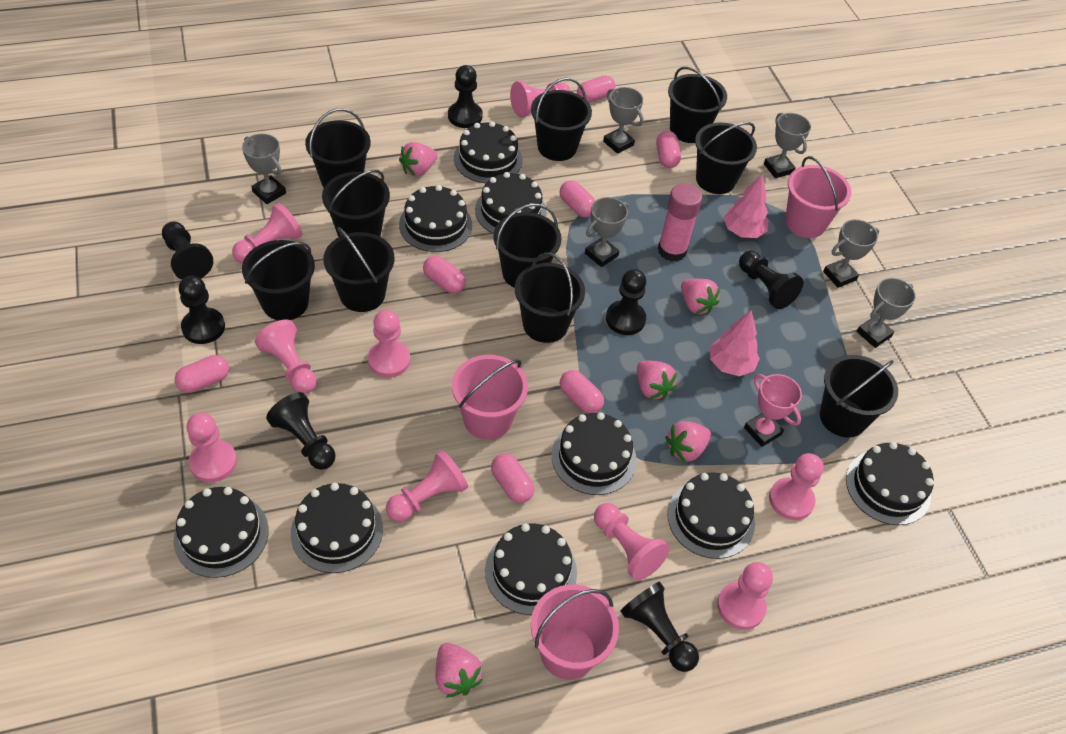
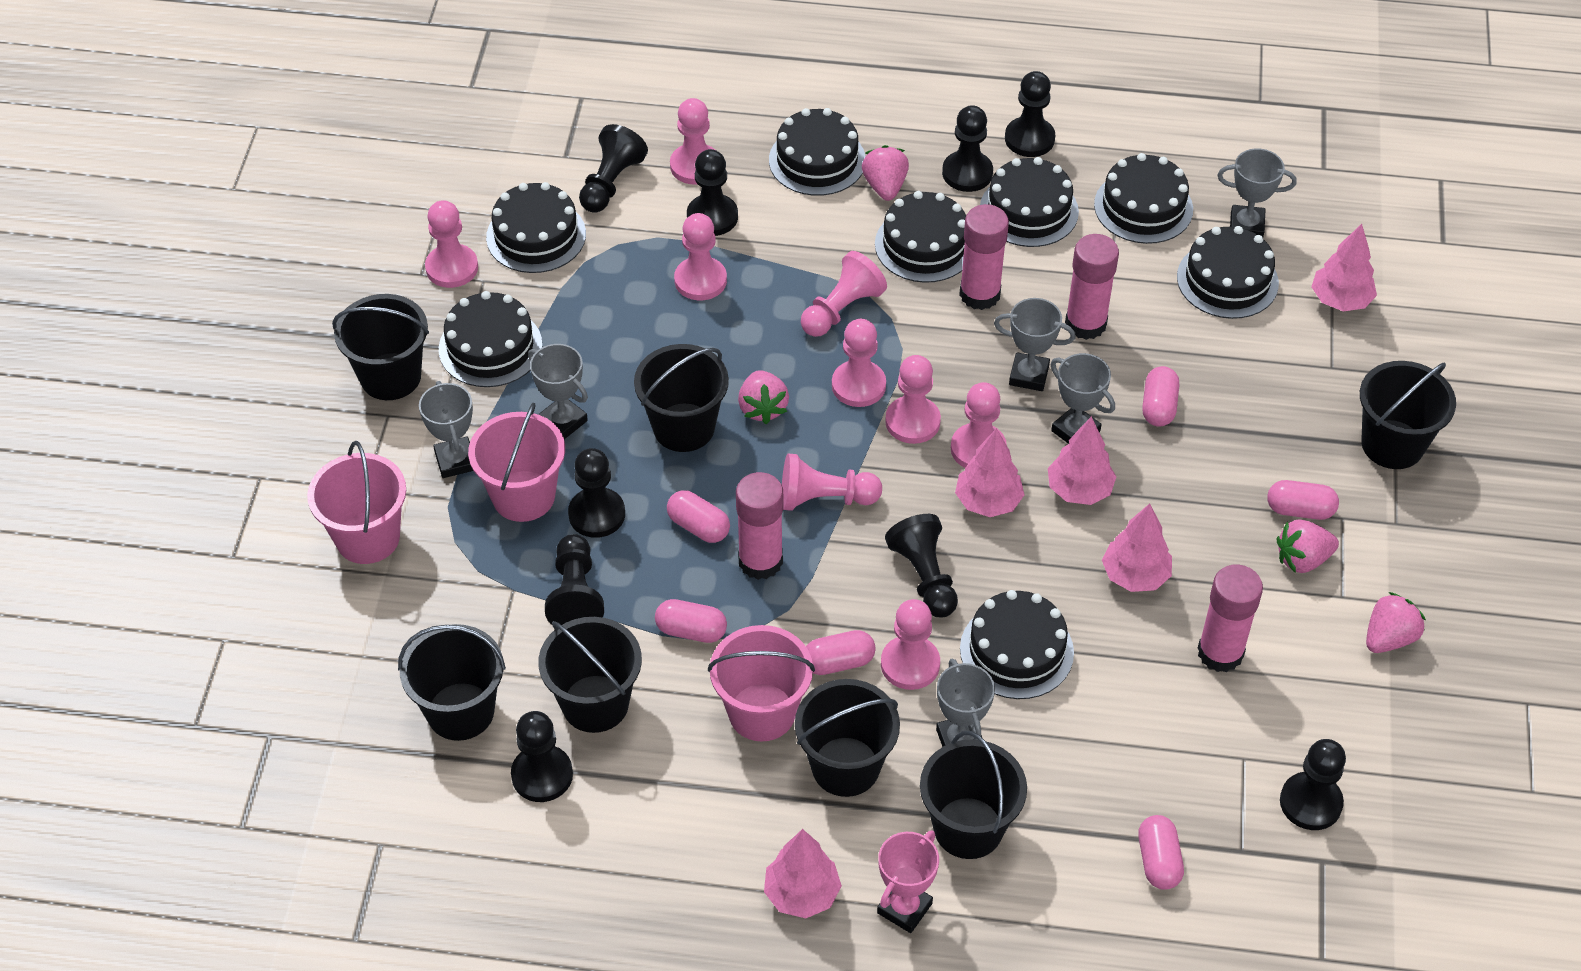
black bucket: [242,240,315,320] [305,108,371,187] [322,170,390,237] [323,227,395,312] [494,203,561,288] [515,252,585,343] [531,78,592,161] [668,67,727,143] [695,122,757,194] [820,355,898,438] = 10 -> [332,294,429,400] [398,624,506,741] [538,617,642,733] [634,344,729,452] [795,679,900,797] [920,731,1027,859] [1360,361,1456,469] = 7
black cake: [174,487,269,578] [291,483,383,573] [399,185,472,252] [454,121,523,183] [475,172,547,234] [485,523,577,615] [552,412,636,495] [667,472,755,559] [846,442,934,525] = 9 -> [439,291,542,387] [486,182,586,273] [769,108,866,196] [875,191,966,283] [960,590,1074,699] [980,157,1079,247] [1094,153,1193,244] [1177,226,1279,319] = 8
black pawn: [162,221,213,280] [179,276,225,344] [266,392,335,470] [448,65,483,128] [606,269,646,335] [620,582,699,672] [739,251,803,309] = 7 -> [511,711,573,802] [545,534,604,625] [568,448,625,538] [579,124,648,213] [687,149,738,236] [885,514,958,617] [942,105,993,192] [1005,71,1055,157] [1280,739,1346,830] = 9
pink capsule: [175,355,229,393] [423,256,466,294] [491,453,534,503] [560,181,596,218] [560,370,604,413] [577,75,615,103] [656,131,681,168] = 7 -> [655,599,727,643] [667,490,730,543] [806,630,876,675] [1138,815,1184,889] [1142,366,1179,427] [1267,480,1339,520] = 6
pink glue stick: [658,183,702,262] = 1 -> [736,472,783,580] [959,204,1009,310] [1065,234,1119,340] [1198,565,1263,672] = 4
pink strawberry: [399,142,437,177] [436,643,483,697] [637,360,677,400] [665,421,711,463] [681,279,720,315] = 5 -> [738,370,789,424] [862,145,909,201] [1276,520,1339,573] [1366,592,1426,653] = 4
pink tree: [710,310,760,376] [723,175,768,238] = 2 -> [764,829,842,918] [955,428,1024,517] [1048,416,1116,505] [1102,504,1172,592] [1312,224,1377,311] = 5

